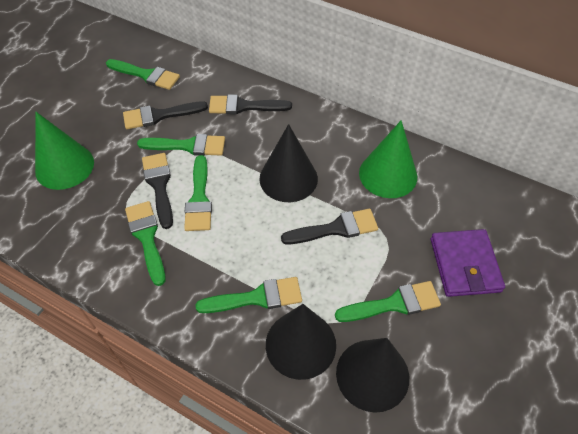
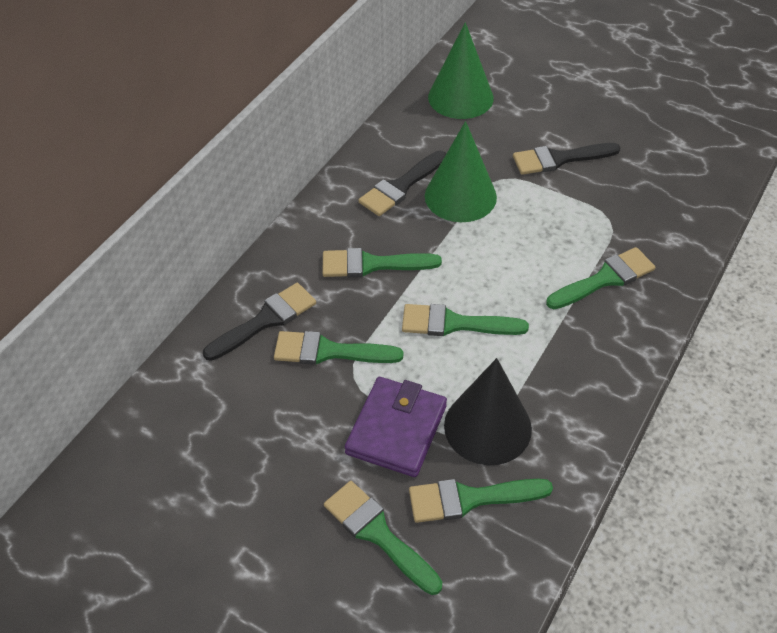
black brush: [123,101,208,129] [142,153,173,229] [209,94,292,114] [281,209,378,244] = 4 -> [203,283,316,361] [359,151,446,216] [513,143,620,175] = 3
black cone: [259,124,318,202] [266,304,336,380] [336,338,409,413] = 3 -> [444,358,532,465] = 1

